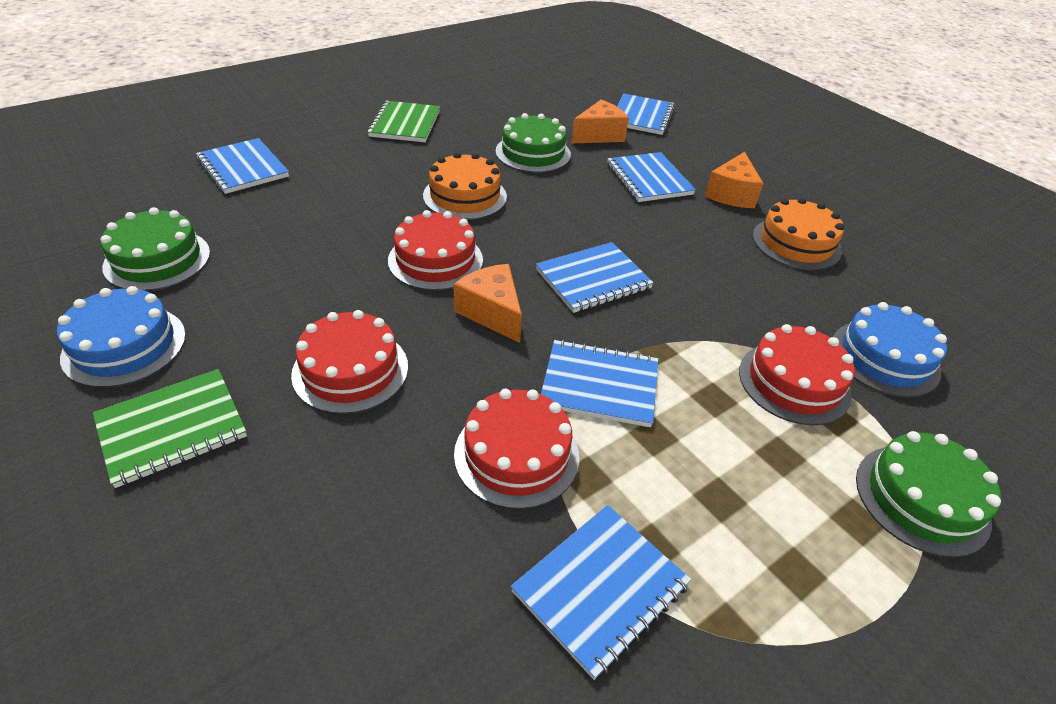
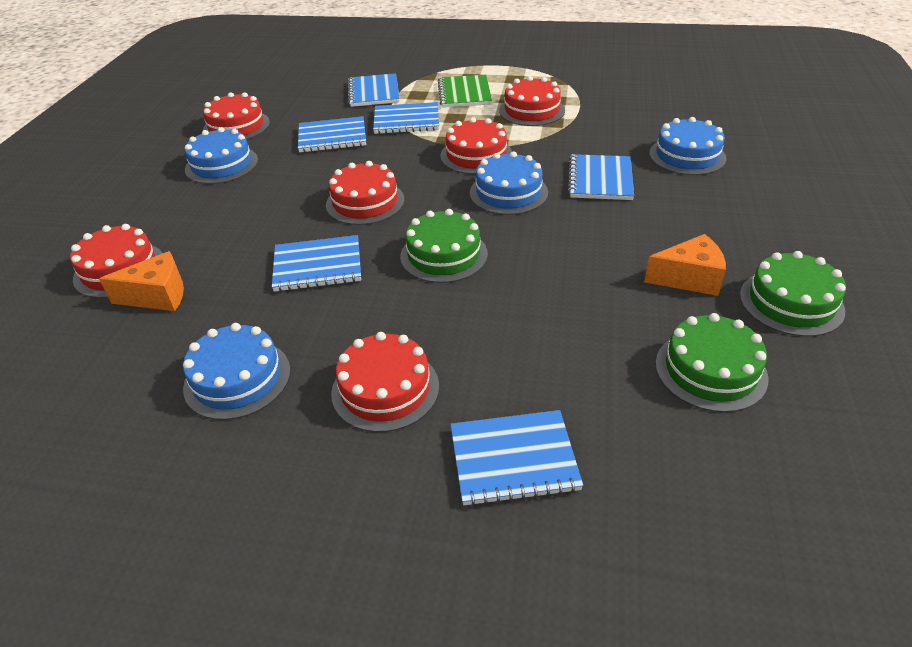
blue cake: [57,286,186,388] [833,302,947,397] = 2 -> [183,323,290,420] [185,127,258,184] [470,151,548,215] [649,117,727,175] = 4
green notebook: [93,369,247,488] [367,101,440,142] = 2 -> [438,75,492,108] = 1
orange cake: [423,152,507,220] [753,197,844,270] = 2 -> none = 0
orange cheese: [453,264,522,343] [571,100,629,143] [705,152,763,208] = 3 -> [99,251,184,311] [644,234,726,296] = 2
red cake: [291,310,408,414] [388,210,483,290] [454,389,579,509] [739,324,855,425] = 4 -> [70,224,162,298] [203,92,270,140] [326,161,404,225] [331,332,439,432] [441,117,512,174] [499,76,565,126] = 6

